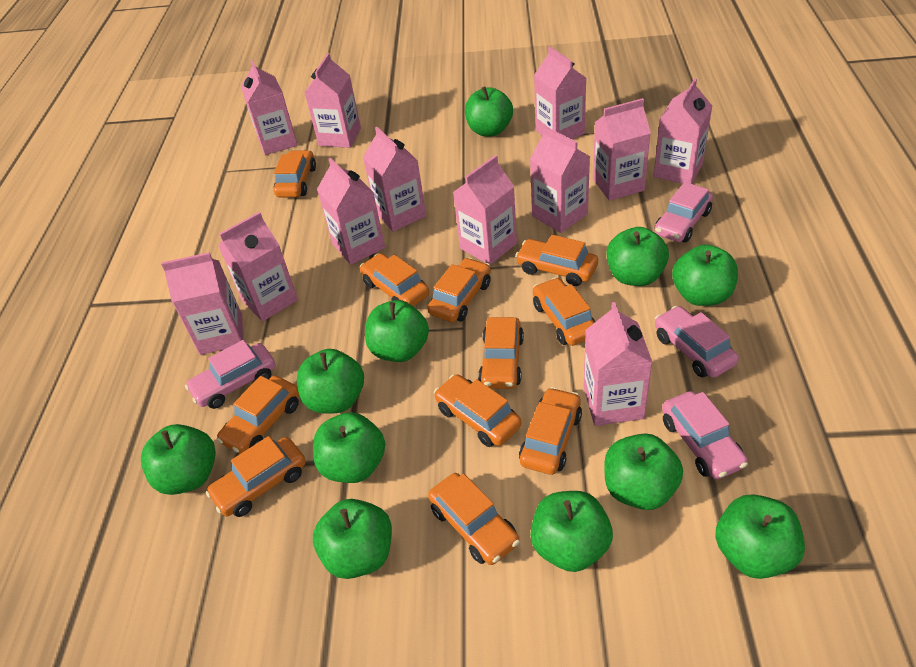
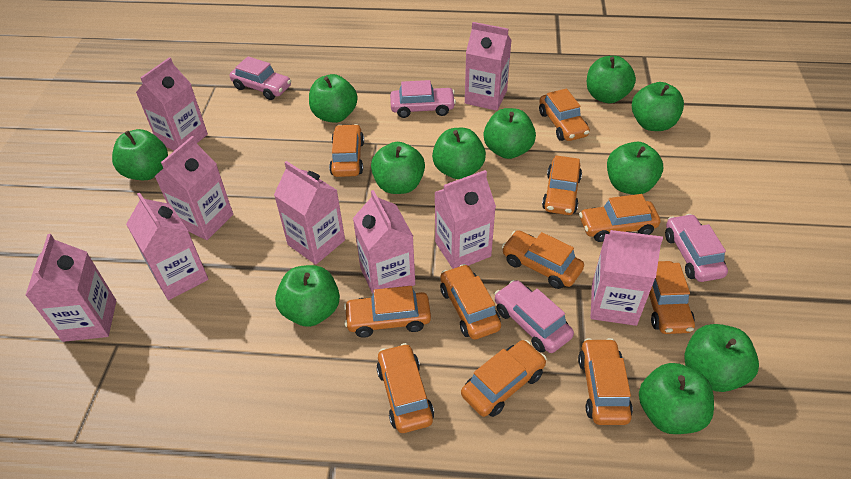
pink carton: [161,252,243,355] [218,212,298,321] [241,60,298,155] [305,53,361,148] [317,158,385,265] [363,127,426,232] [453,155,517,265] [530,126,590,233] [534,46,586,139] [584,302,653,426] [593,98,651,201] [654,78,712,184] = 12 -> [25,234,116,342] [126,193,208,300] [136,57,208,151] [155,136,233,240] [274,161,345,265] [353,190,415,294] [434,170,496,269] [465,22,512,111] [591,230,663,326] = 9

